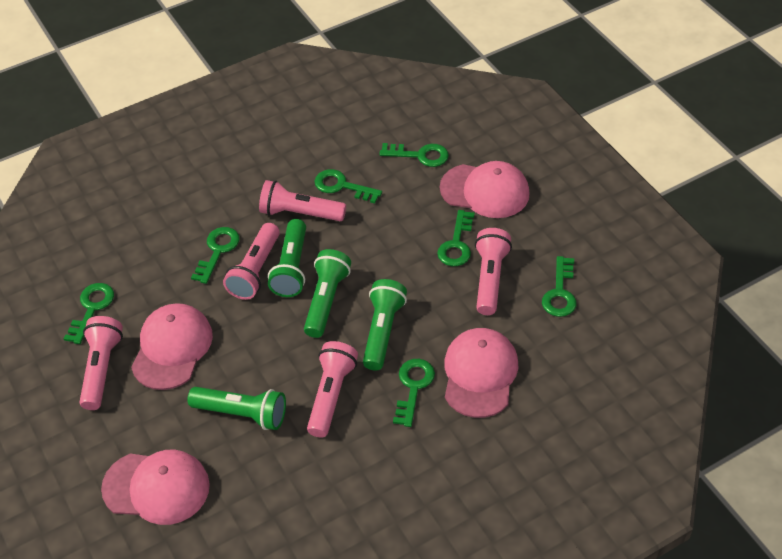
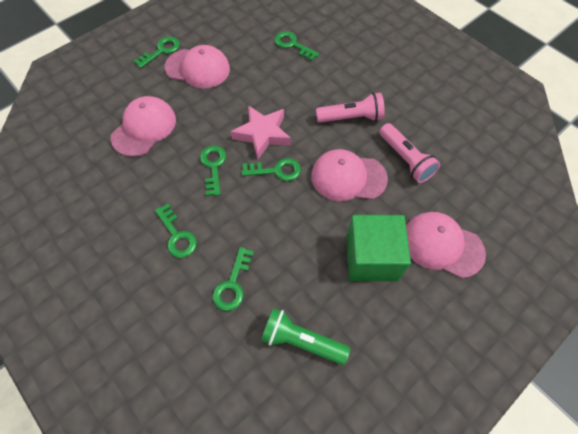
green cube: none = 0 -> [346,215,411,281] = 1
green flashlight: [188,387,286,430] [268,219,306,297] [304,249,351,338] [363,279,407,371] = 4 -> [261,308,350,365] = 1
green key: [64,283,114,344] [191,227,240,284] [314,169,382,204] [379,143,449,167] [393,359,435,427] [437,210,475,266] [542,256,576,317] = 7 -> [134,37,180,68] [155,204,197,258] [200,146,226,196] [213,247,254,311] [242,158,301,181] [274,31,319,61] = 6
pink flashlight: [79,316,123,410] [223,223,280,300] [259,180,346,221] [307,341,358,438] [475,228,512,315] = 5 -> [316,93,385,123] [379,123,440,183] = 2
pink star: none = 0 -> [231,106,291,159] = 1

